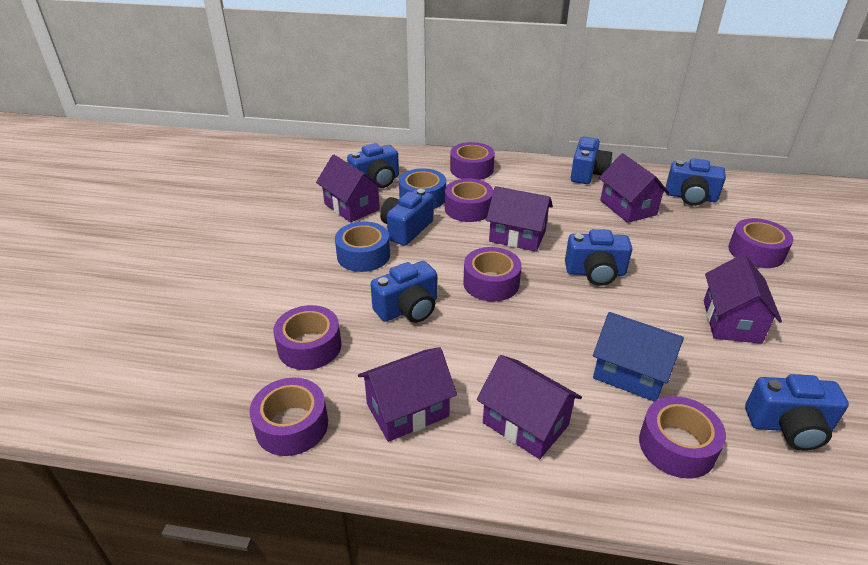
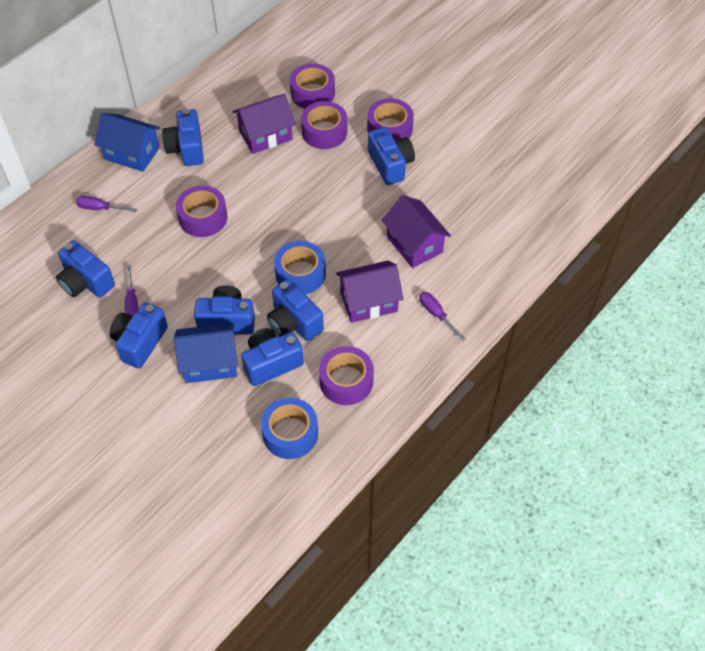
blue house: [593,312,684,402] = 1 -> [94,113,160,172] [174,323,238,383] = 2
purple house: [316,155,384,223] [358,347,457,442] [477,355,582,459] [486,186,553,252] [599,153,669,223] [704,254,782,344] = 6 -> [233,93,296,154] [336,260,403,323] [381,195,451,268] = 3
purple screwdriver: none = 0 -> [76,196,137,212] [125,265,138,316] [419,292,466,341] = 3
purple tape: [249,378,328,456] [273,305,342,370] [445,178,494,222] [450,142,495,180] [463,247,522,302] [639,396,726,479] [728,218,793,268] = 7 -> [176,185,227,237] [290,63,335,109] [301,101,347,149] [319,346,374,405] [367,98,414,140] = 5

